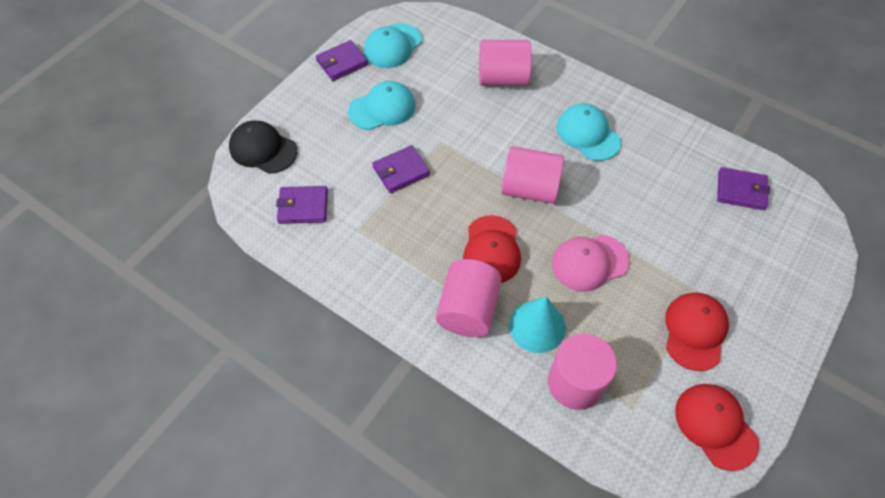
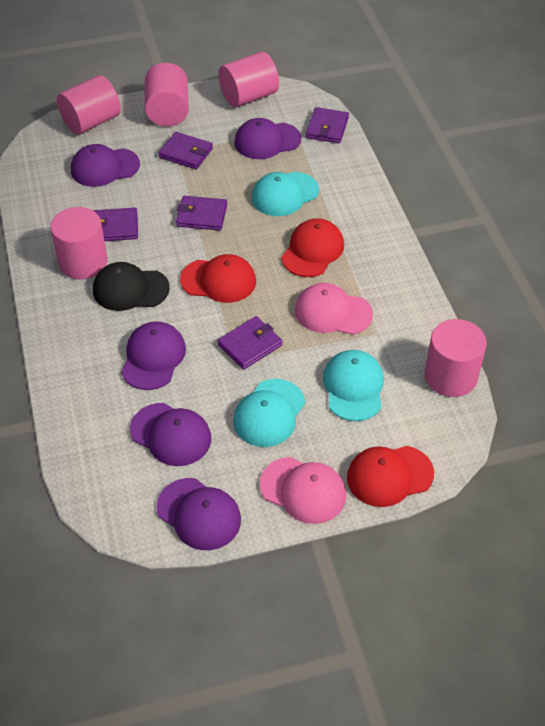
pink cap: [552,235,630,292] = 1 -> [260,457,346,524] [295,283,373,335] = 2
pink cylinder: [436,259,502,337] [479,40,532,86] [501,146,564,204] [548,333,617,410] = 4 -> [50,207,108,279] [57,75,121,135] [145,63,189,127] [218,51,279,107] [424,319,487,397] = 5
purple cap: none = 0 -> [71,144,140,187] [121,321,186,390] [130,403,211,466] [156,478,241,550] [234,118,301,159] = 5
purple wallet: [276,186,328,224] [316,40,368,81] [372,145,430,193] [717,167,770,210] = 4 -> [93,207,138,241] [159,132,213,169] [176,196,227,231] [218,316,282,370] [306,107,349,143] = 5
turquoise cone: [509,296,566,353] = 1 -> none = 0

